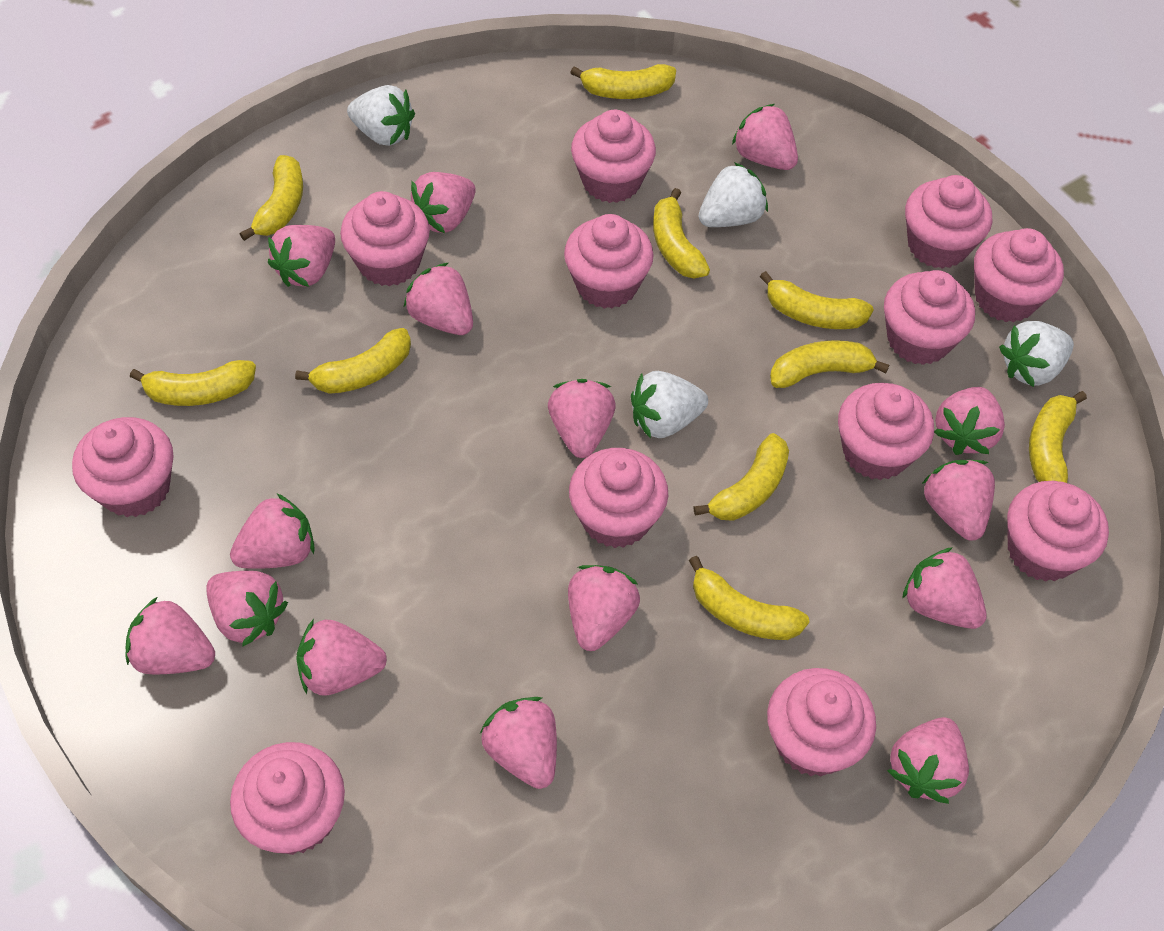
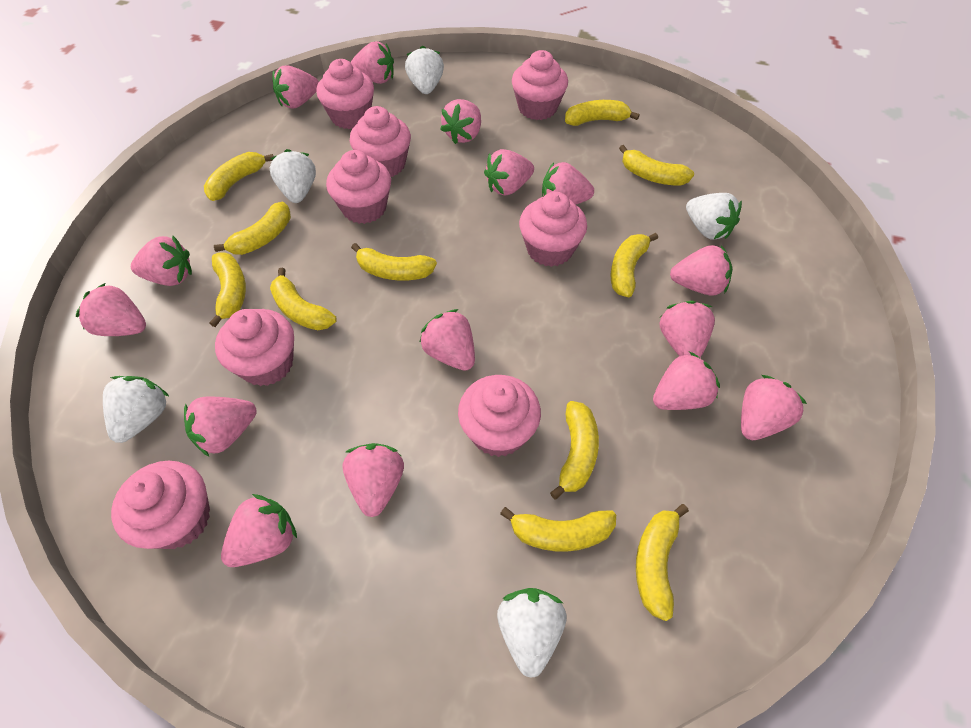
pink cupcake: [72,417,174,517] [230,742,345,855] [340,191,430,286] [564,214,654,309] [569,448,668,548] [571,110,656,203] [767,668,876,776] [838,383,934,480] [884,270,975,365] [905,175,992,269] [974,228,1064,322] [1007,481,1109,582] = 12 -> [111,461,210,549] [215,309,294,386] [316,59,374,129] [326,150,391,224] [350,106,411,177] [458,375,541,457] [512,50,568,120] [519,192,587,267] = 8
white strawberry: [347,85,415,146] [631,371,708,439] [699,162,768,227] [999,321,1074,387] = 4 -> [103,376,169,443] [270,149,316,203] [405,46,444,94] [497,588,567,678] [686,193,742,239] = 5
yellow banana: [130,360,256,406] [240,155,303,241] [295,328,411,394] [570,64,676,99] [653,188,710,278] [689,556,809,640] [693,433,789,521] [760,271,874,329] [770,340,889,388] [1029,391,1087,483] = 10 -> [204,152,274,201] [209,252,246,327] [214,202,291,255] [270,268,337,330] [351,243,437,281] [500,507,616,552] [550,401,599,500] [565,100,640,126] [610,233,658,298] [619,145,694,185] [636,504,689,621] = 11

